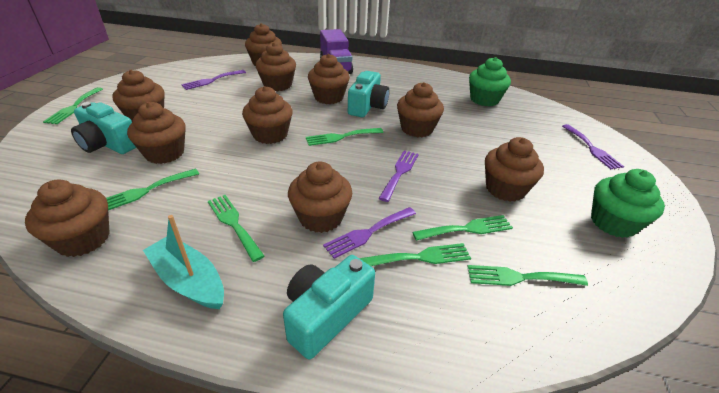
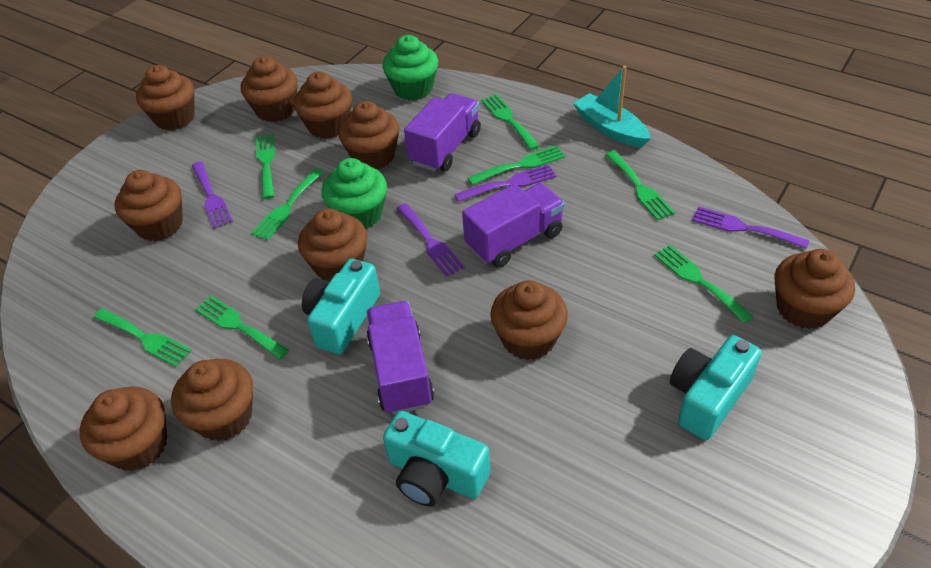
green fork: [43,87,103,124] [106,169,199,210] [208,195,264,262] [306,128,384,146] [359,243,471,266] [412,215,513,241] [467,265,588,286] = 7 -> [93,308,192,367] [195,295,289,359] [251,169,324,240] [255,134,275,199] [468,145,565,185] [481,94,540,150] [605,151,675,220] [654,245,753,323] = 8
purple truck: [320,29,353,74] = 1 -> [366,301,434,415] [404,93,481,172] [462,183,565,268] = 3

